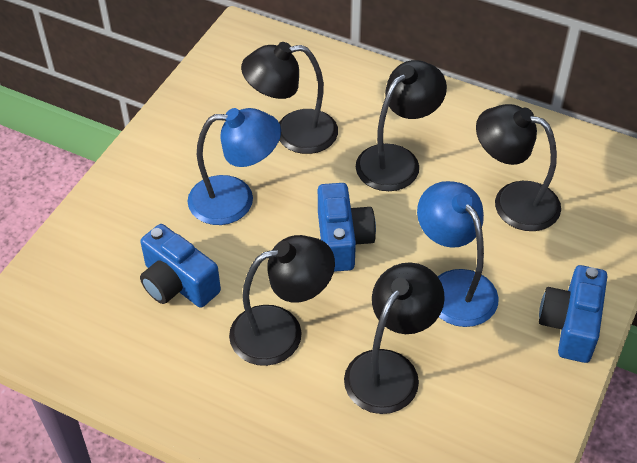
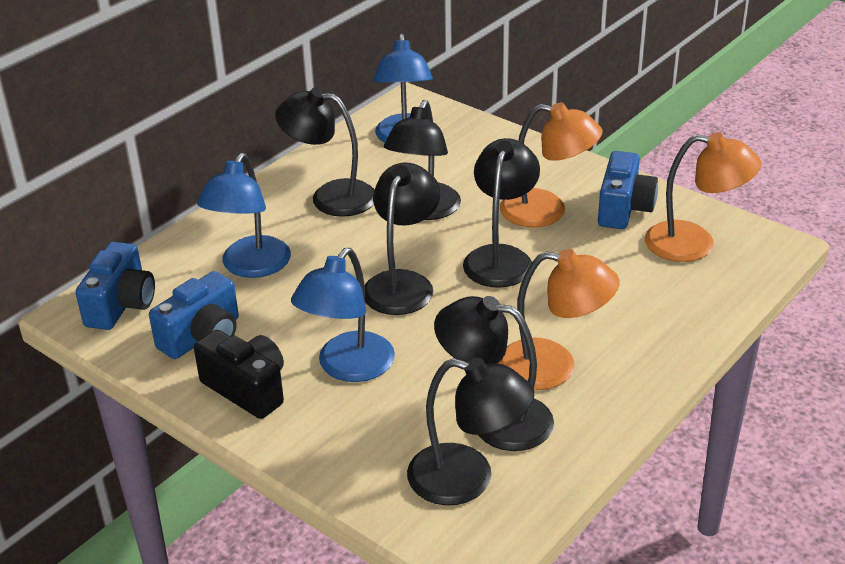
black camera: none = 0 -> [194,330,284,419] = 1
black lamp: [229,235,335,366] [241,42,338,154] [344,262,445,414] [356,60,447,191] [476,104,561,231] = 5 -> [275,87,375,217] [365,163,440,315] [384,100,461,220] [407,357,534,505] [434,296,554,451] [463,138,540,288] = 6
blue lamp: [187,108,281,225] [417,181,499,327] = 2 -> [197,153,291,278] [291,248,395,382] [374,34,433,143] = 3
orange lamp: none = 0 -> [498,249,619,390] [500,102,603,227] [645,132,761,262] = 3

